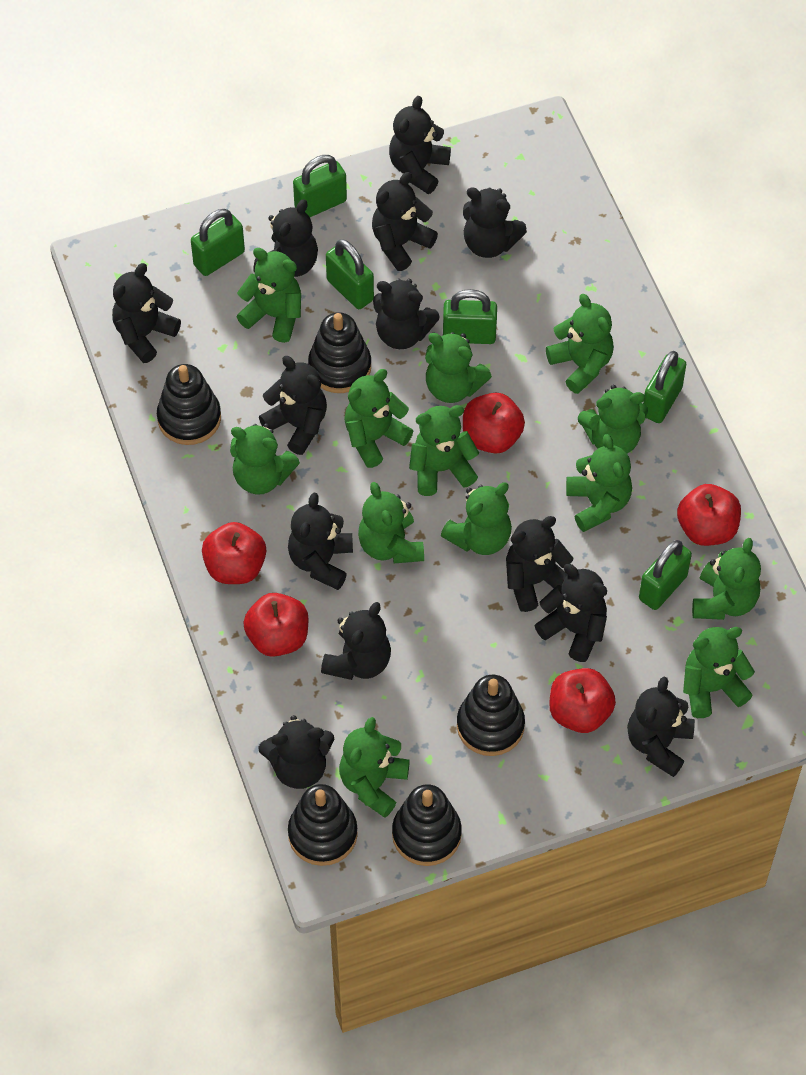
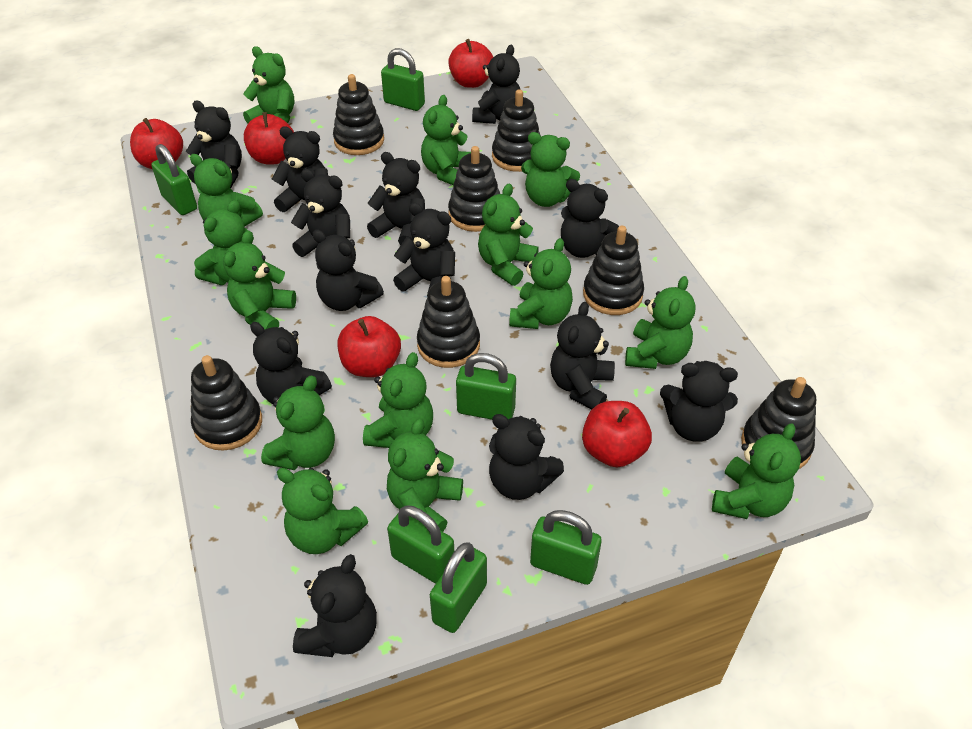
black stacking toy: [157,364,221,445] [288,784,358,866] [308,312,371,393] [392,784,462,866] [457,675,525,756] = 5 -> [191,355,262,451] [333,74,384,155] [417,276,480,368] [448,146,500,232] [492,89,541,172] [583,226,644,315] [741,377,816,469] = 7
green teddy bear: [230,423,300,495] [236,248,301,343] [339,717,410,818] [344,369,413,468] [358,482,424,563] [409,405,479,496] [425,332,492,403] [441,483,512,555] [546,294,614,394] [566,434,632,532] [578,385,648,454] [683,627,755,718] [692,538,761,620] = 13 -> [190,154,263,227] [194,200,248,285] [223,231,296,330] [243,46,294,124] [261,375,335,470] [277,468,368,554] [363,352,433,448] [387,419,463,532] [421,95,471,185] [478,184,539,286] [509,238,573,329] [521,132,580,207] [625,276,695,369] [712,423,801,519] = 14

